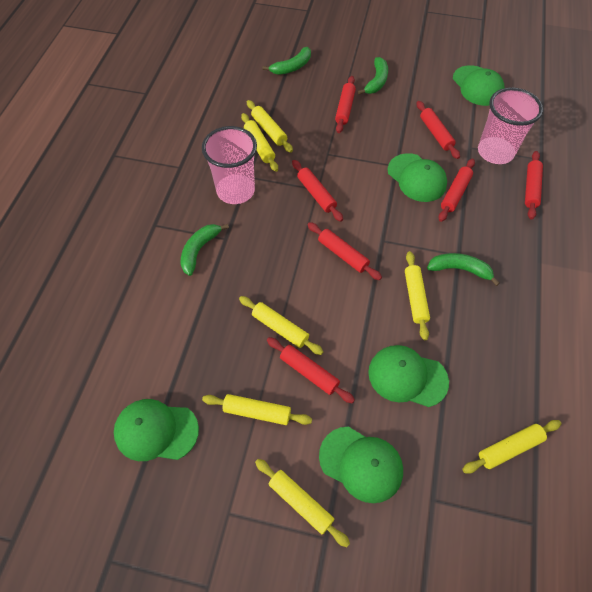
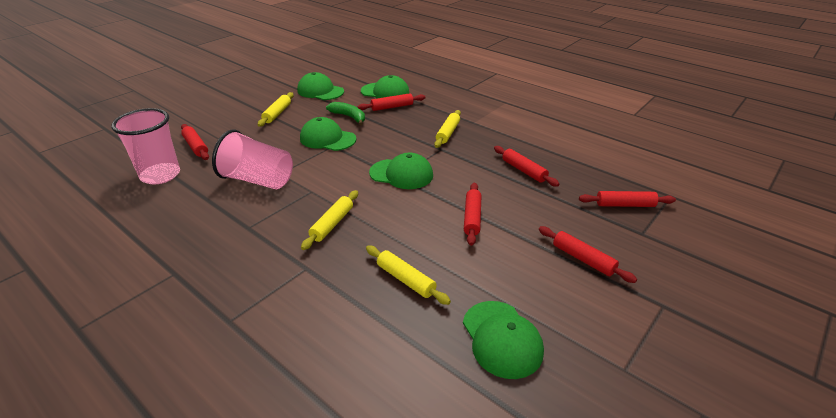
green banana: [180,224,229,276] [262,47,311,75] [358,57,388,95] [427,253,500,286] = 4 -> [326,102,365,126] = 1
red rolling pin: [267,337,355,403] [292,160,343,222] [308,222,382,280] [335,76,356,133] [417,101,460,159] [438,159,475,222] [525,151,543,220] = 7 -> [181,124,209,160] [358,93,426,111] [464,183,481,246] [494,146,559,187] [539,226,637,283] [579,191,676,207] = 6
yellow rolling pin: [202,394,312,425] [239,296,324,355] [241,113,278,172] [247,100,293,153] [255,459,350,547] [405,251,430,340] [462,420,561,474] = 7 -> [258,92,294,127] [301,190,358,250] [366,246,451,305] [434,110,461,148] = 4

